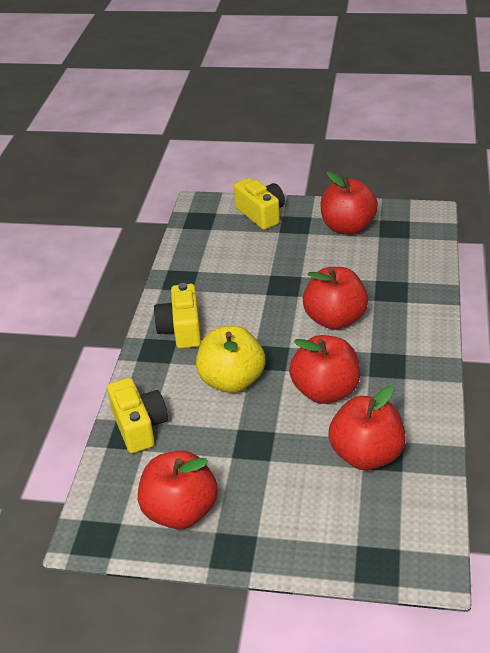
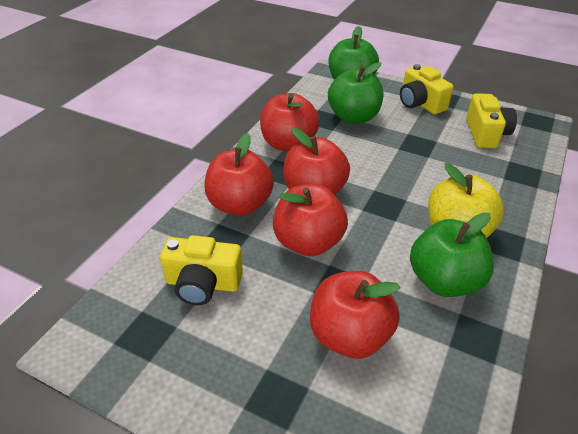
green apple: none = 0 -> [328,62,383,124] [329,26,379,80] [410,212,494,297] = 3

